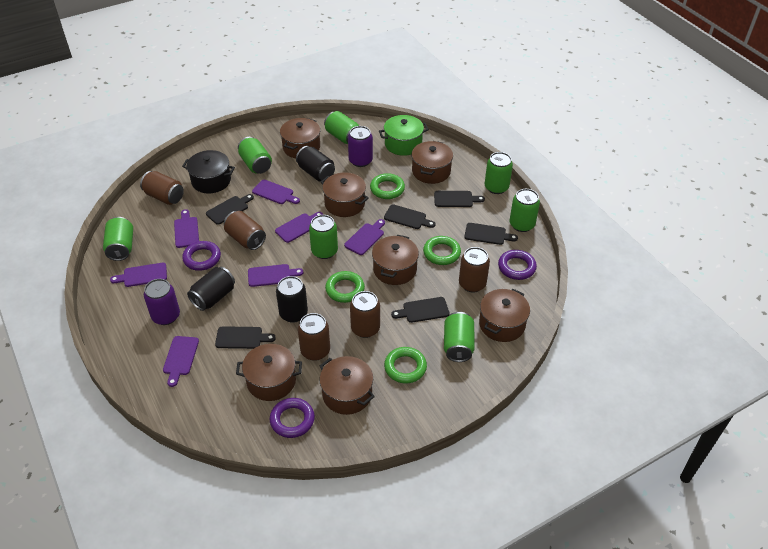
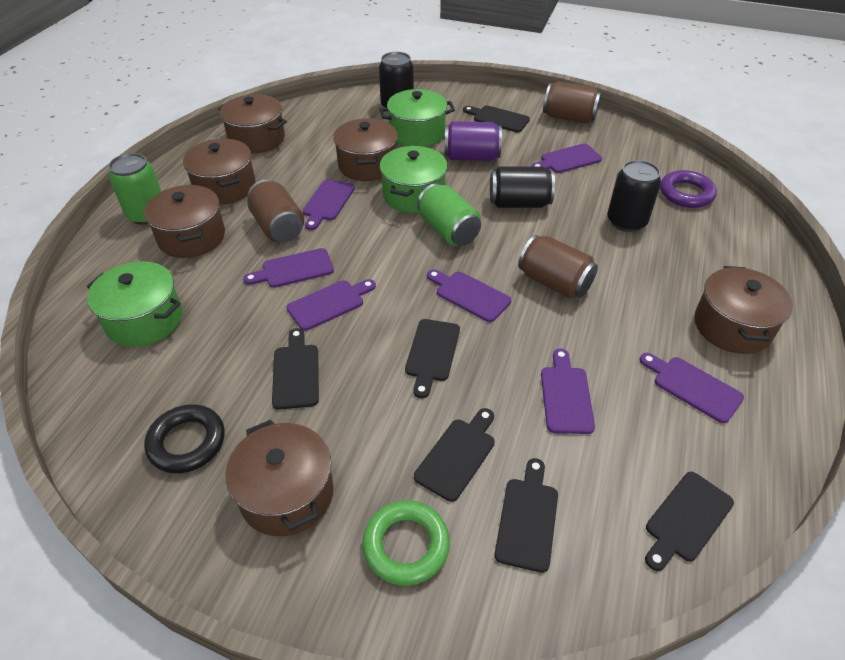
black pot: [182,150,235,193] = 1 -> none = 0
black ring: none = 0 -> [144,404,225,473] = 1
brown can: [140,171,184,205] [224,211,266,250] [298,313,330,361] [350,291,380,338] [459,247,490,292] = 5 -> [247,179,304,243] [518,235,598,299] [543,81,601,124] = 3
brown pot: [236,344,302,401] [280,118,320,158] [319,356,375,415] [321,172,369,217] [372,235,419,285] [412,141,453,184] [479,289,530,342] = 7 -> [144,185,225,258] [183,139,255,204] [218,94,287,154] [226,420,334,536] [333,118,398,181] [694,266,793,354] = 6
green can: [103,217,133,261] [238,137,272,174] [309,215,338,259] [324,111,359,144] [444,312,475,362] [485,152,513,194] [510,189,540,232] = 7 -> [109,153,161,225] [417,183,481,246] = 2
green pot: [379,115,429,156] = 1 -> [87,261,182,347] [380,89,455,147] [380,146,447,213] = 3
green ring: [325,271,365,303] [370,173,405,199] [384,347,427,383] [423,236,461,265] = 4 -> [362,500,450,586] = 1
purple can: [144,279,180,325] [348,126,373,167] = 2 -> [444,121,502,161] = 1
purple ring: [182,241,221,271] [270,398,315,438] [498,250,537,280] = 3 -> [660,170,717,208] = 1

